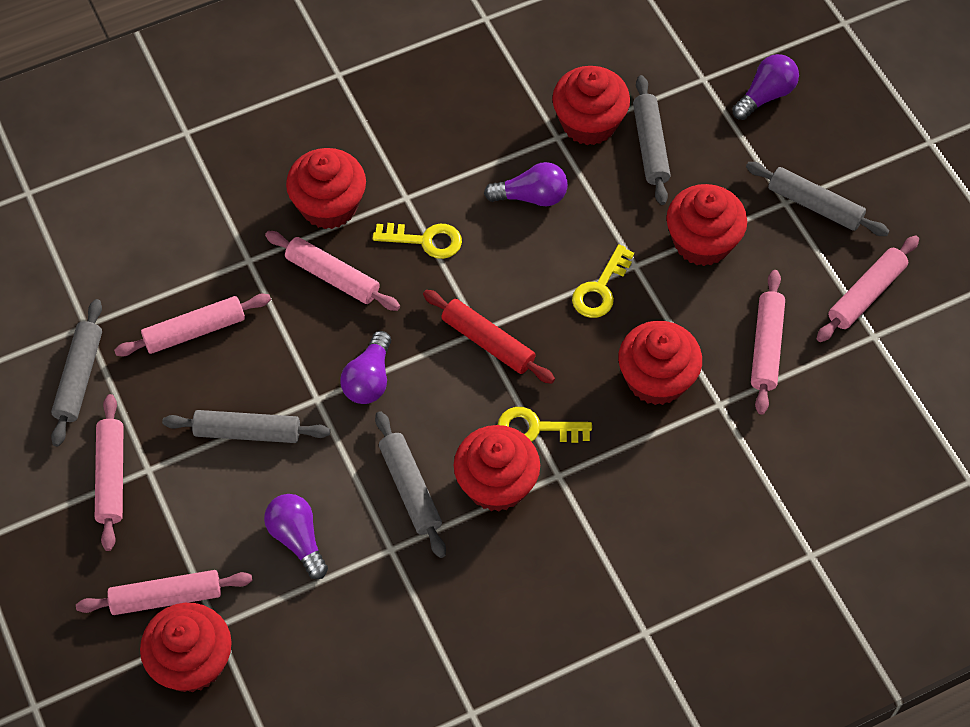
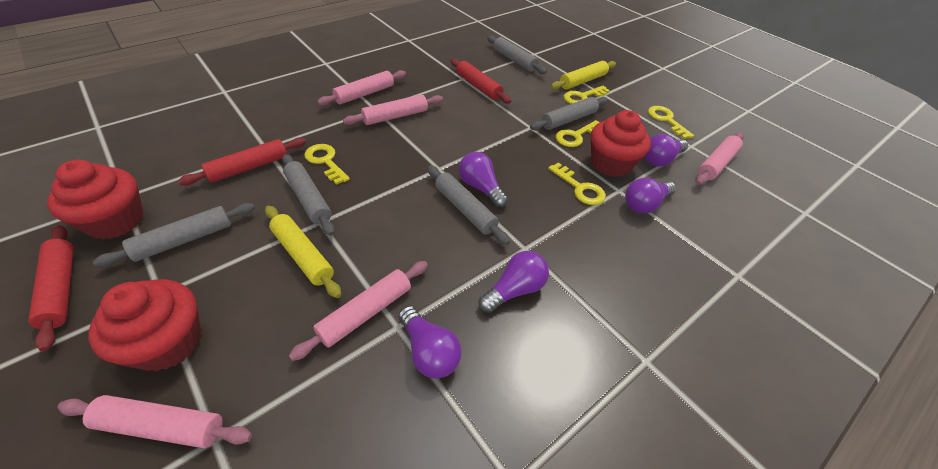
pink rolling pin: [76,570,253,615] [95,394,123,551] [114,294,271,357] [265,231,400,311] [751,270,785,415] [816,235,919,342] = 6 -> [57,395,252,448] [289,261,428,361] [317,70,406,106] [343,94,443,125] [696,133,744,185] = 5
purple light bulb: [264,494,328,579] [340,331,391,404] [484,162,568,206] [732,54,799,120] = 4 -> [399,306,461,378] [459,152,508,207] [479,251,549,313] [625,178,676,214] [644,134,688,166] = 5
red cupcake: [140,603,232,692] [286,148,366,229] [454,425,540,512] [552,66,630,145] [618,321,702,405] [666,184,747,266] = 6 -> [47,160,144,240] [88,279,202,371] [591,110,651,177] = 3
red rolling pin: [423,290,555,384] = 1 -> [28,225,74,351] [178,138,306,185] [450,58,511,104] = 3
yellow key: [372,223,462,259] [498,407,592,443] [572,244,634,318] = 3 -> [304,144,350,185] [548,163,606,205] [556,120,600,147] [563,86,610,104] [648,106,694,139] = 5
yellow rolling pin: none = 0 -> [265,206,341,298] [551,61,616,90] = 2

